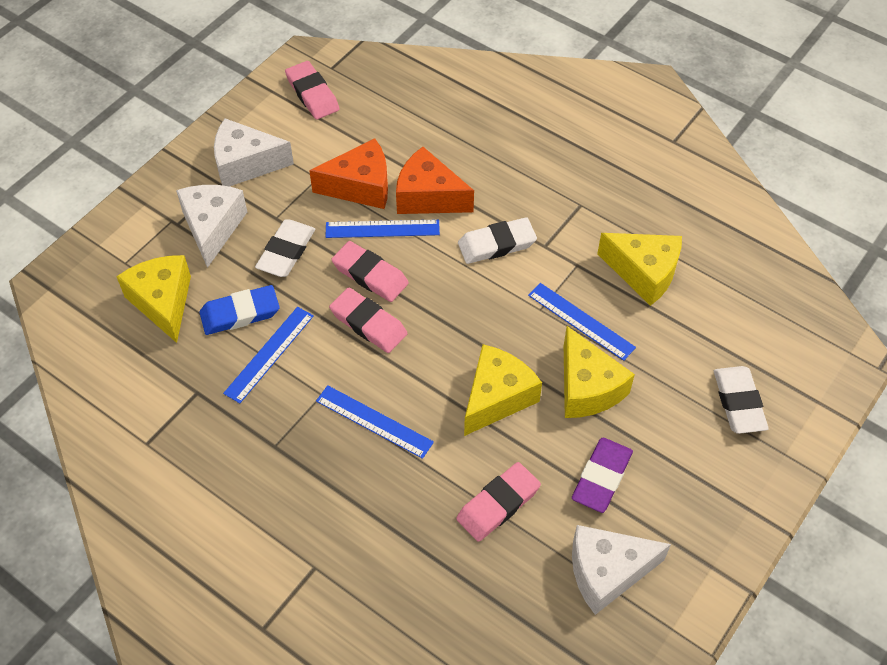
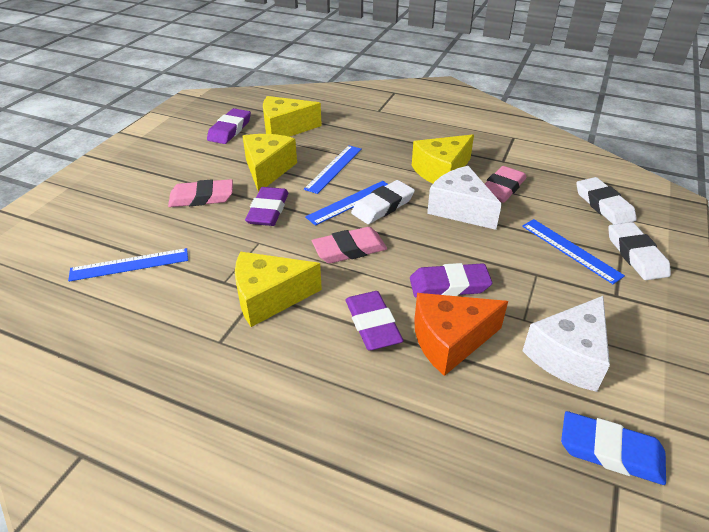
orange cheese: [309,138,388,209] [396,147,474,214] = 2 -> [414,293,508,376] = 1
pink eraser: [285,61,339,120] [329,287,408,353] [331,241,409,302] [456,462,541,542] = 4 -> [168,179,233,207] [312,227,387,263] [485,166,526,203] = 3
purple eraser: [572,438,633,513] = 1 -> [207,108,251,144] [245,187,288,226] [346,291,403,350] [410,263,492,298] = 4
white cheese: [176,185,247,268] [214,118,294,186] [572,525,671,615] = 3 -> [427,166,502,230] [522,296,610,392] = 2

